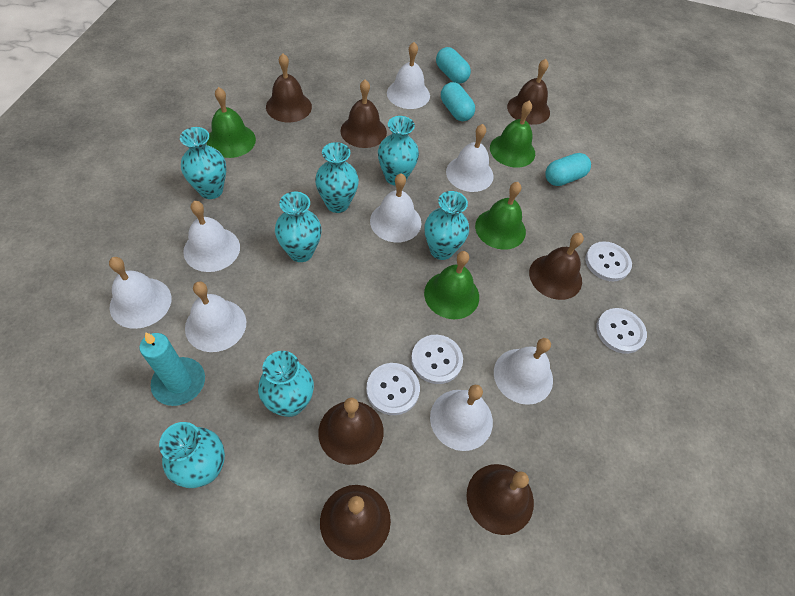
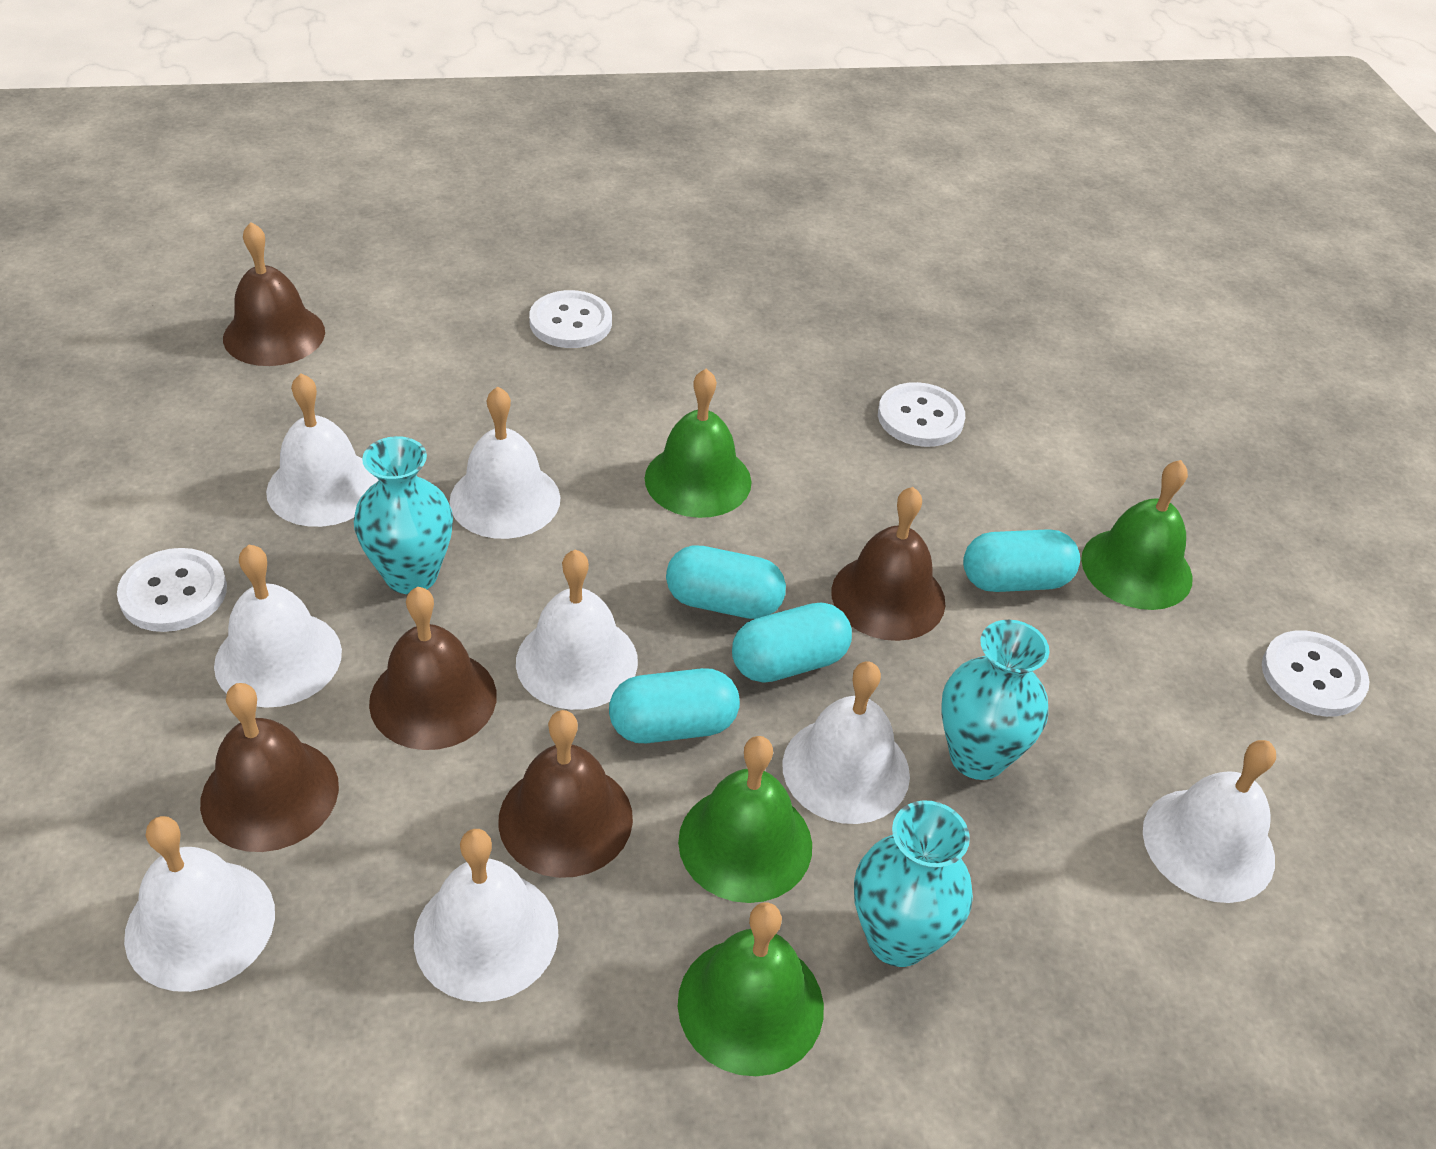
brown bell: [266,53,312,122] [318,398,384,465] [320,485,391,560] [340,79,387,148] [466,464,534,535] [507,59,550,125] [529,233,584,300] = 7 -> [200,683,339,852] [223,222,325,366] [369,587,497,750] [498,710,633,878] [831,487,945,641] = 5
turquoise candle: [139,332,205,406] = 1 -> none = 0
turquoise capsule: [436,47,471,84] [441,82,475,121] [545,153,591,186] = 3 -> [609,668,740,743] [666,545,786,619] [732,603,852,683] [963,530,1080,592] = 4
turquoise vase: [159,422,225,488] [180,127,226,199] [258,351,314,417] [275,192,322,262] [315,142,359,213] [378,116,419,186] [425,191,469,260] = 7 -> [354,436,453,594] [854,800,973,967] [941,620,1049,780] = 3

